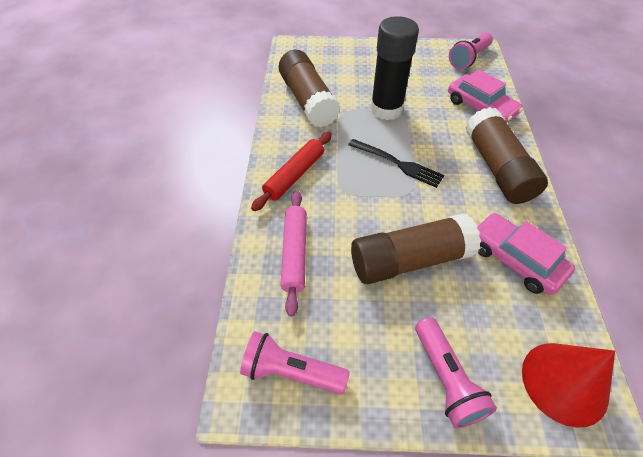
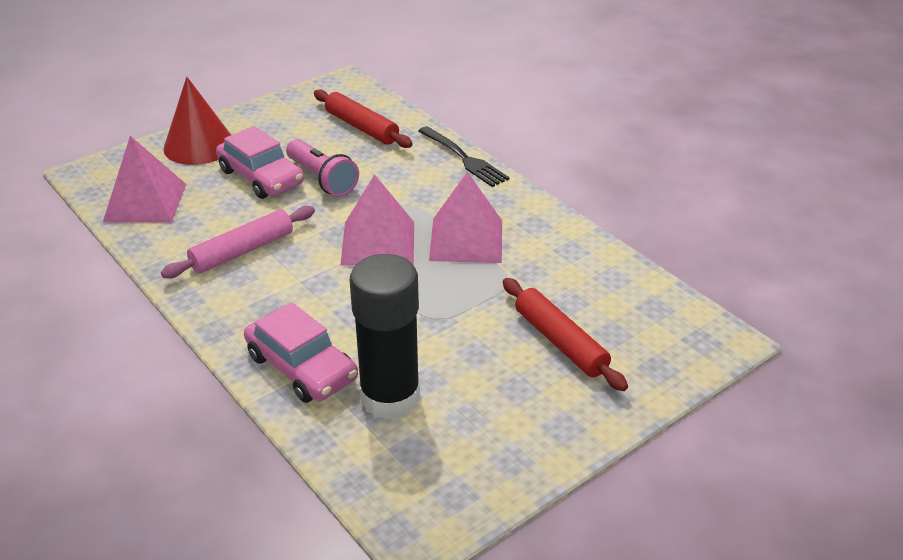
brown glue stick: [279,50,340,128] [351,213,481,284] [465,107,548,204] = 3 -> none = 0
pink flashlight: [240,331,350,395] [415,317,497,428] [449,32,493,70] = 3 -> [286,139,359,197] = 1
pink pyramid: none = 0 -> [103,136,186,223] [340,174,414,266] [429,172,502,263] = 3
red rolling pin: [251,132,332,211] = 1 -> [314,89,413,148] [503,278,628,391] = 2

